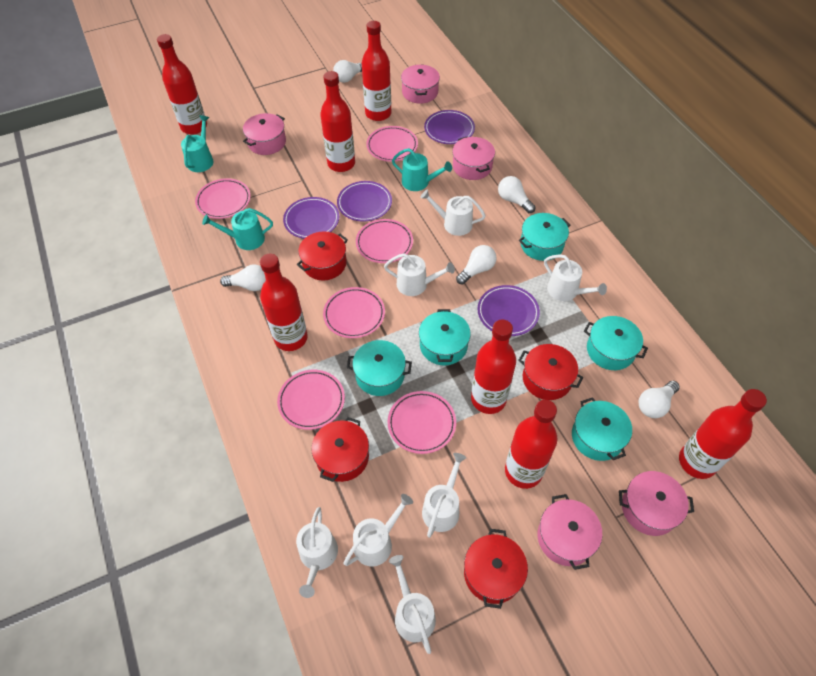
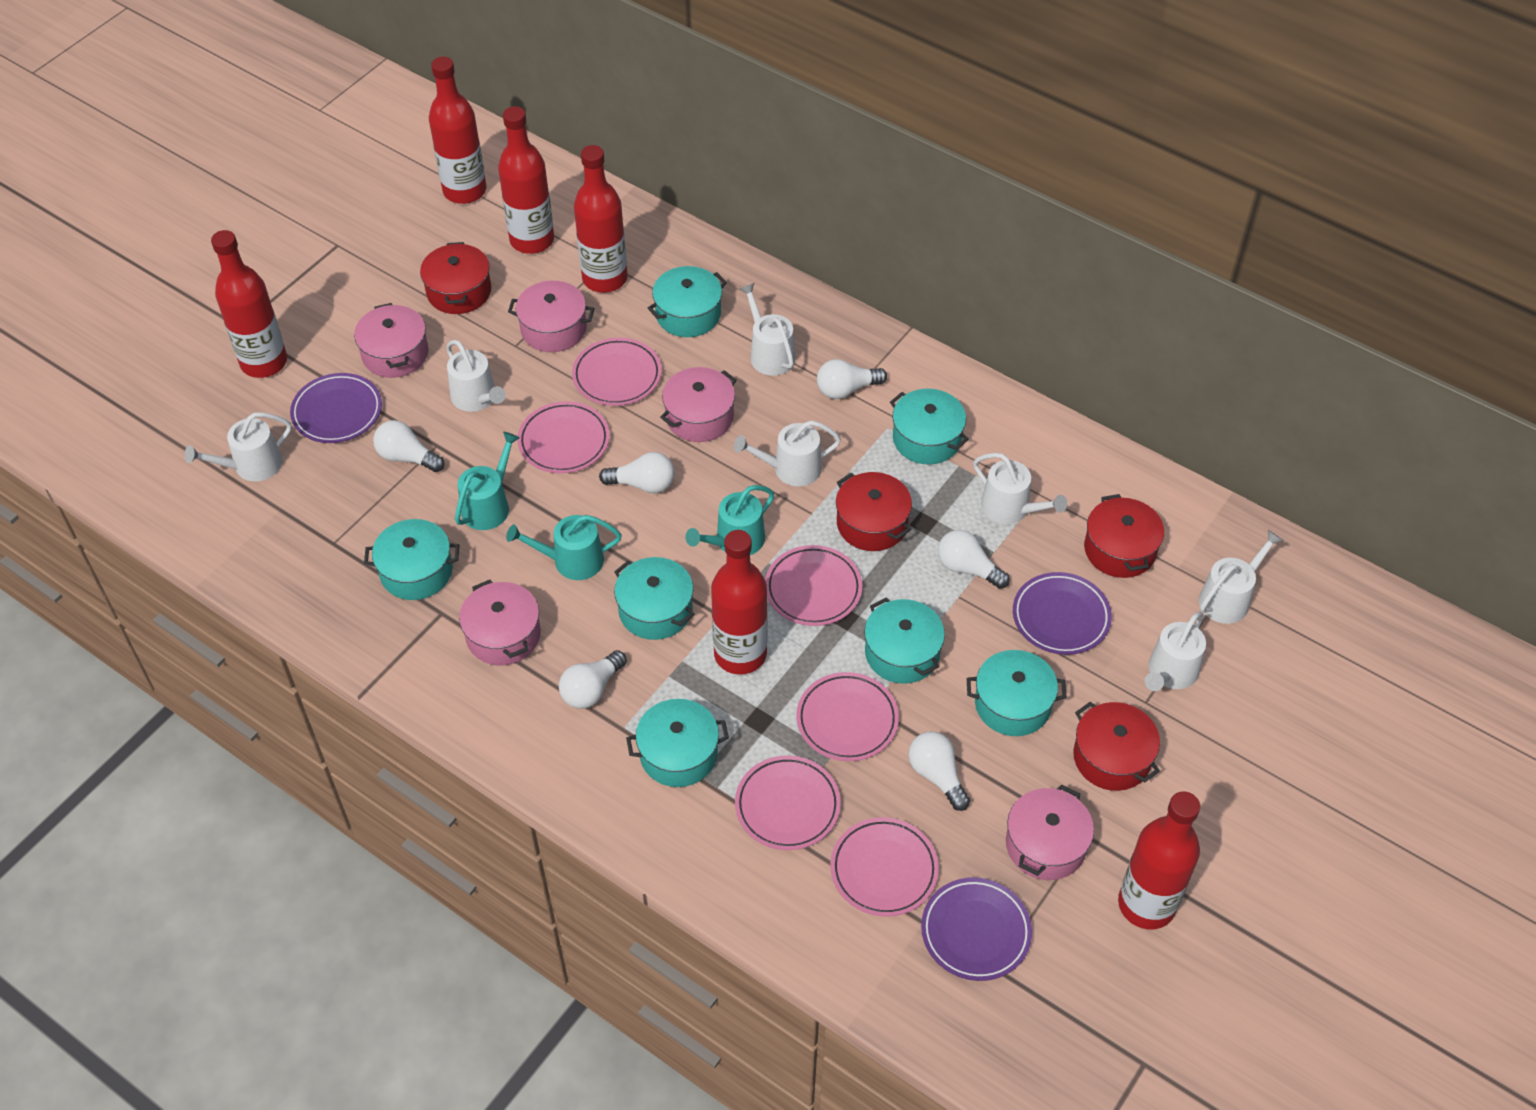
purple plate: [283,197,339,239] [337,181,392,222] [424,110,475,144] [478,285,540,336] = 4 -> [290,373,382,443] [921,877,1032,981] [1013,572,1112,655] = 3
red bottle: [157,34,207,134] [260,254,308,351] [320,71,355,172] [362,21,391,121] [471,319,516,414] [505,400,557,489] [679,389,767,479] = 7 -> [211,230,287,378] [429,57,486,204] [498,106,554,254] [574,145,628,293] [711,530,768,675] [1118,791,1200,930] = 6
turquoise pot: [347,340,412,396] [419,309,471,365] [519,213,571,261] [572,397,632,461] [584,316,648,370] = 5 -> [364,519,459,600] [614,557,695,640] [626,699,729,787] [648,266,727,337] [864,597,945,684] [890,389,969,465] [967,650,1067,736] = 7
white light bulb: [220,264,266,291] [333,60,362,83] [456,245,497,285] [498,176,536,213] [638,381,680,418] = 5 -> [373,420,444,472] [559,650,627,709] [599,452,675,494] [817,359,887,399] [908,731,970,811] [938,530,1010,589] = 6

